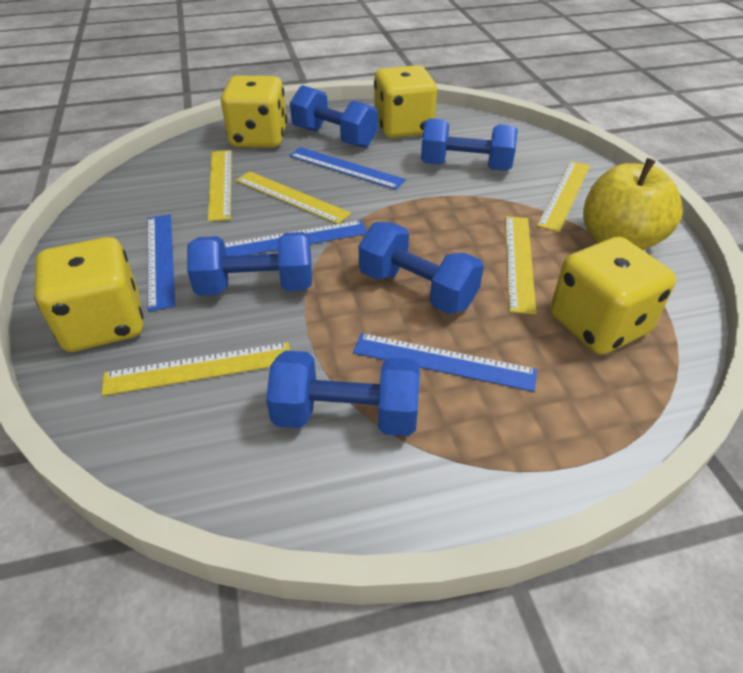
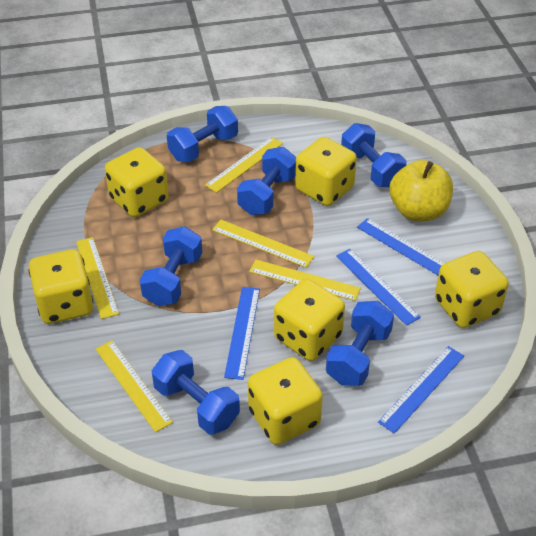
blue dumbbell: [187,232,312,296] [266,351,420,436] [290,85,378,148] [359,222,484,314] [421,118,518,171] = 5 -> [140,226,203,306] [152,350,240,435] [167,106,238,162] [237,147,296,215] [326,301,394,386] [341,123,406,188] = 6
yellow dice: [35,237,143,352] [221,76,287,148] [374,65,437,138] [550,237,676,355] = 4 -> [29,249,93,324] [105,147,169,217] [248,357,323,445] [274,279,345,361] [295,137,357,206] [435,251,509,328] = 6

